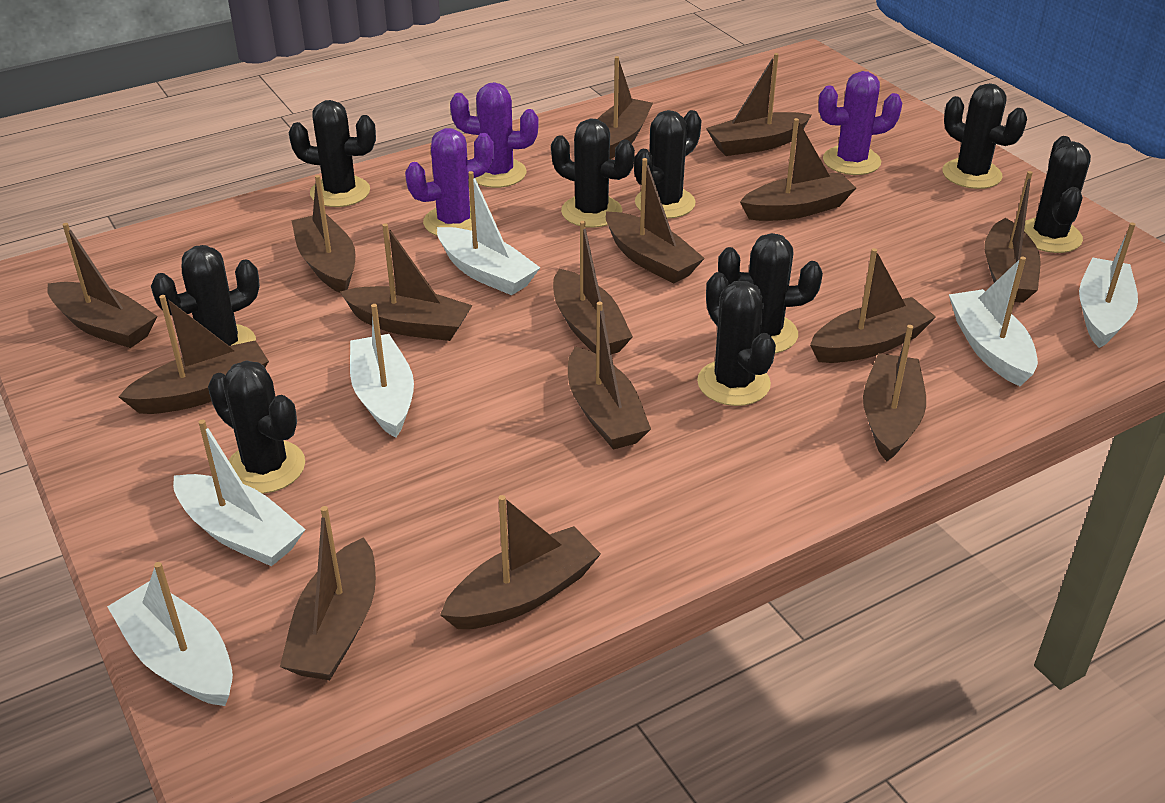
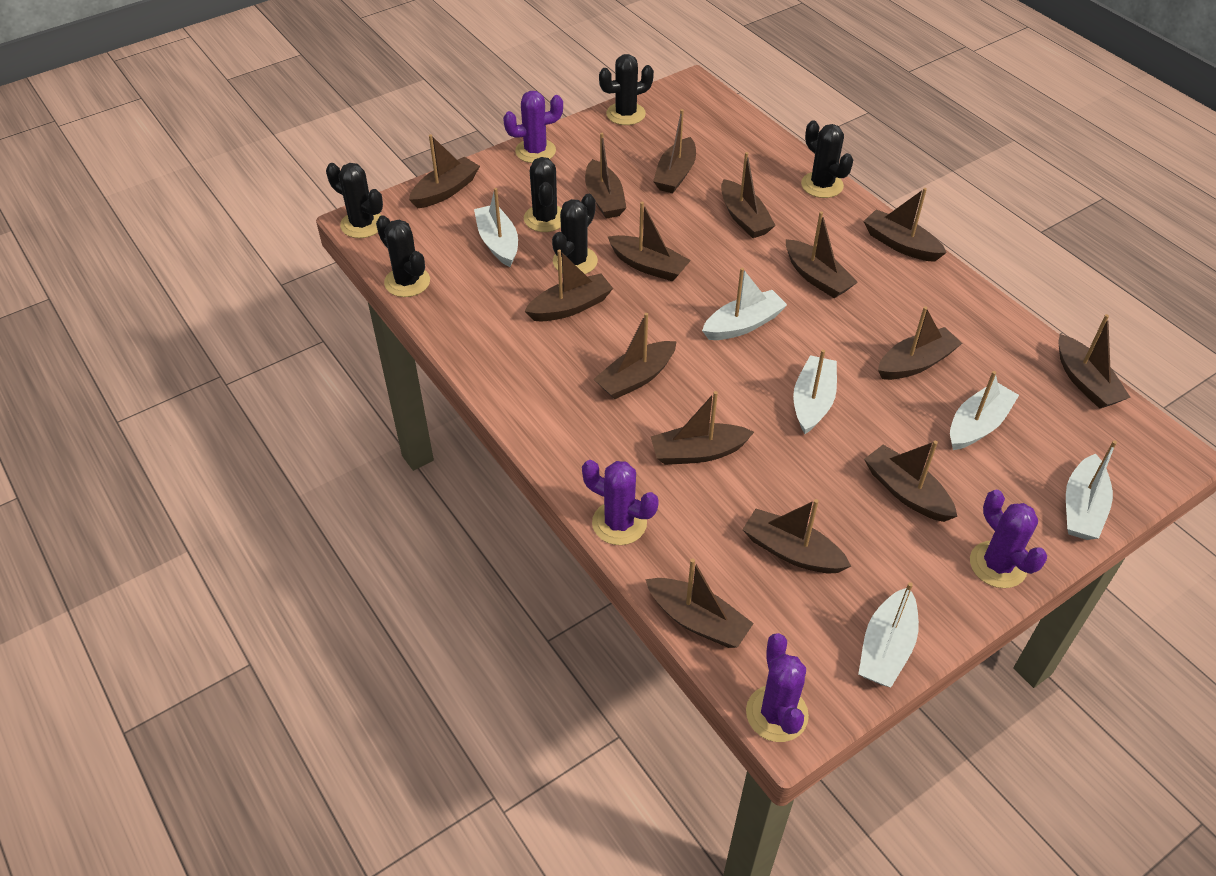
black cactus: [151,245,260,346] [208,360,305,494] [289,100,376,207] [551,118,635,228] [634,110,702,219] [697,272,776,406] [718,233,823,353] [942,83,1027,189] [1024,136,1091,253] = 9 -> [326,163,383,238] [376,215,430,297] [524,157,562,232] [552,194,598,274] [599,54,654,125] [801,121,853,198] = 6
purple cactus: [405,128,494,236] [450,82,539,188] [818,71,902,175] = 3 -> [503,91,563,163] [582,460,659,545] [746,633,809,742] [970,490,1047,588] = 4

